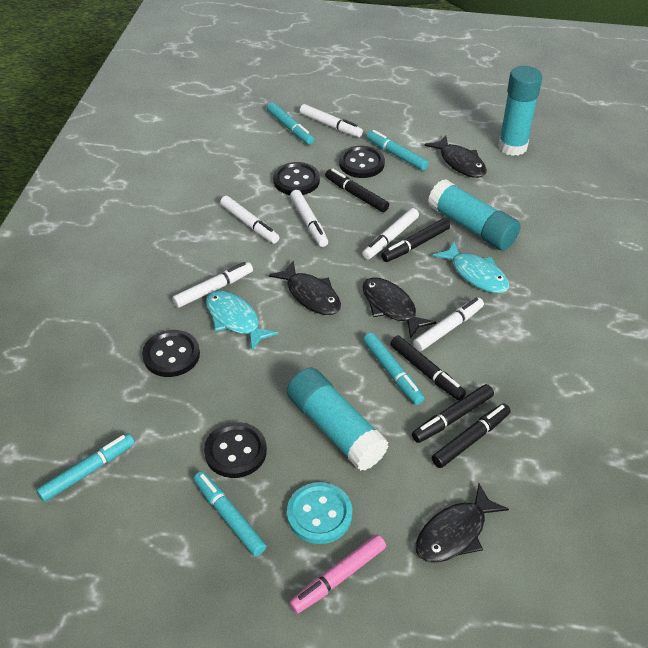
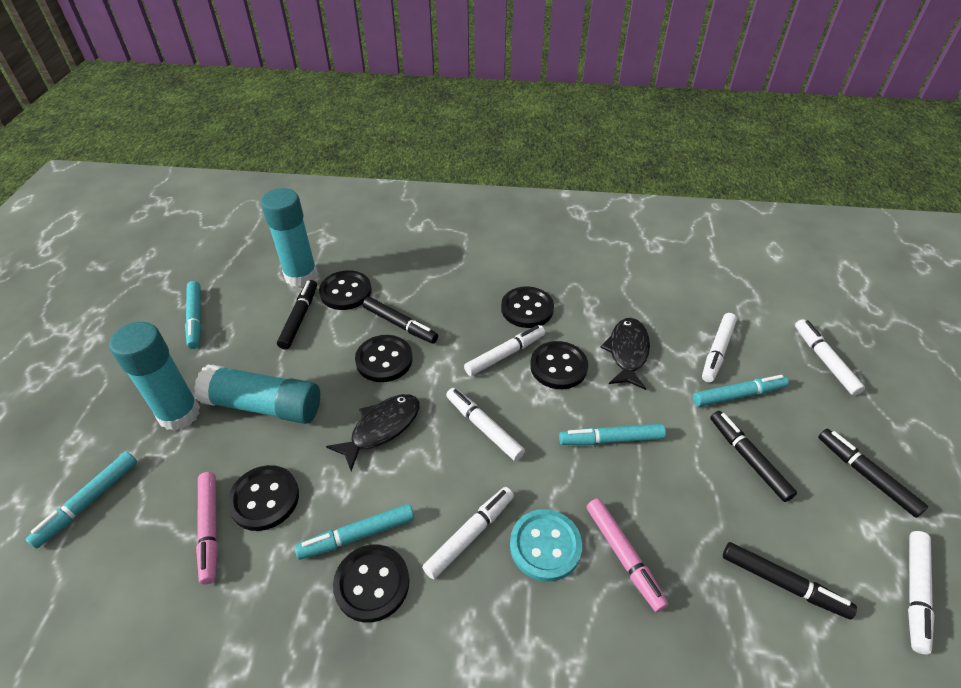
black button: [142,330,200,377] [204,422,267,478] [273,162,320,195] [339,146,385,178] = 4 -> [227,465,299,531] [319,270,372,310] [333,545,409,623] [355,335,413,382] [501,286,554,328] [530,341,588,389] = 6
black fish: [269,260,341,315] [362,277,436,339] [416,484,509,563] [425,135,487,178] = 4 -> [326,394,420,471] [601,318,650,390] = 2
pink marker: [289,534,386,614] = 1 -> [196,472,218,585] [586,498,668,612] = 2
turquoise fish: [206,290,279,350] [433,241,509,293] = 2 -> none = 0

